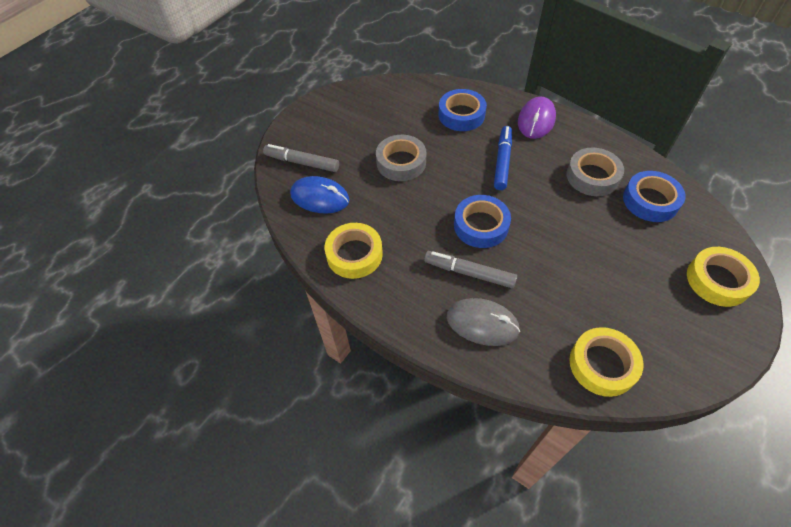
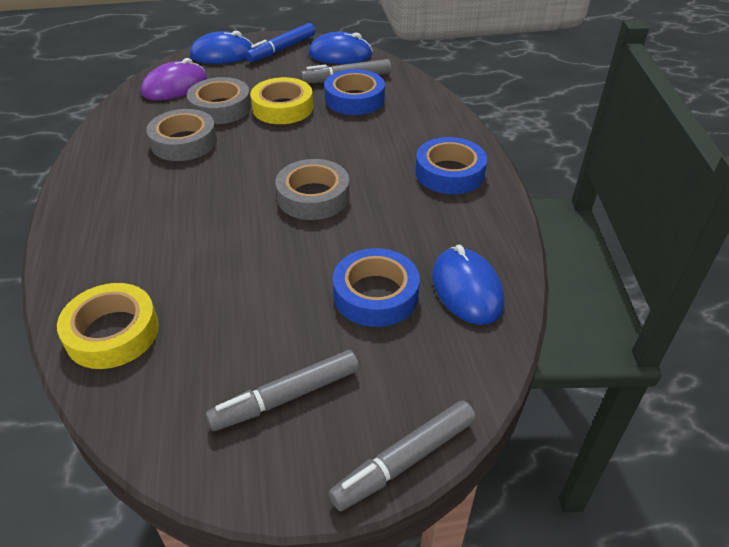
blue mouse: [290,176,349,213] = 1 -> [190,31,253,64] [308,32,373,64] [432,245,504,325] = 3
grey marker: [263,144,339,172] [424,251,517,288] = 2 -> [206,350,359,431] [301,59,391,83] [328,400,476,511] = 3
grey mouse: [447,298,520,346] = 1 -> none = 0
grey tape: [376,135,426,181] [566,148,624,196] = 2 -> [146,109,217,161] [187,77,251,124] [275,159,350,220] = 3
yellow tape: [324,223,383,279] [569,327,643,397] [687,247,760,307] = 3 -> [57,283,159,369] [250,77,313,124] = 2

